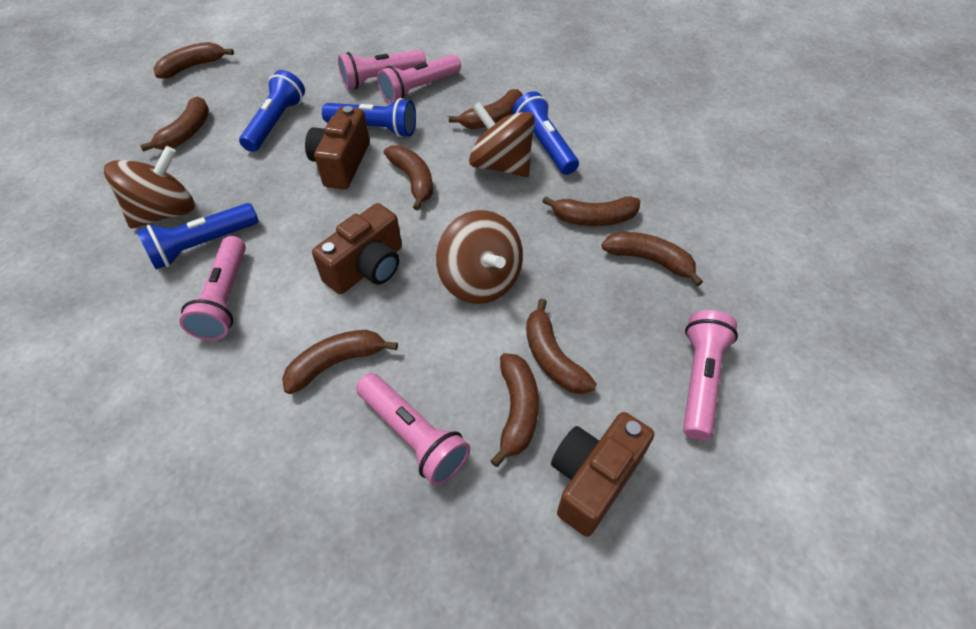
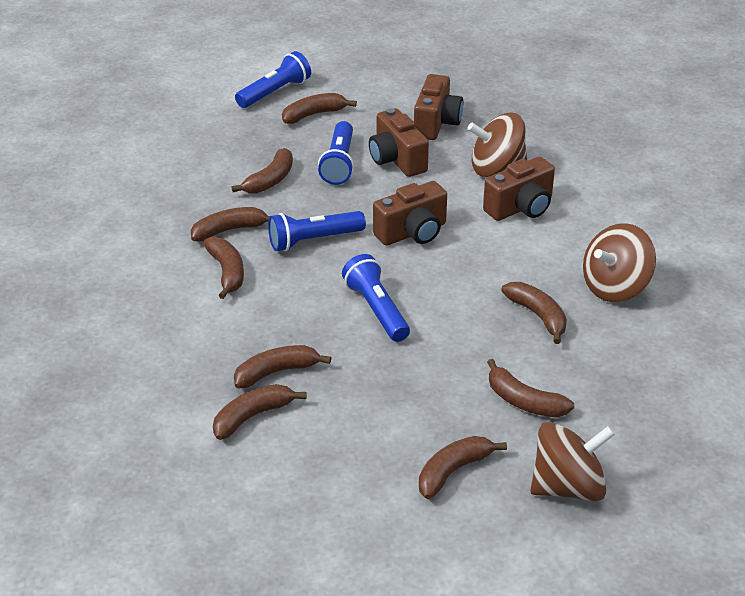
brown camera: [305,106,370,189] [312,203,402,294] [551,412,654,537] = 3 -> [369,108,429,177] [373,181,447,246] [414,74,463,140] [483,156,555,221] = 4
pink flashlight: [179,236,246,340] [338,50,426,89] [356,373,470,486] [377,54,461,104] [683,310,738,440] = 5 -> none = 0

